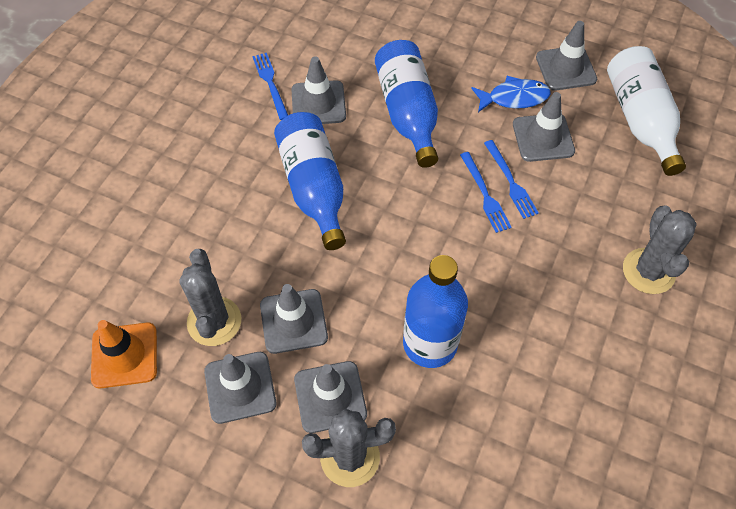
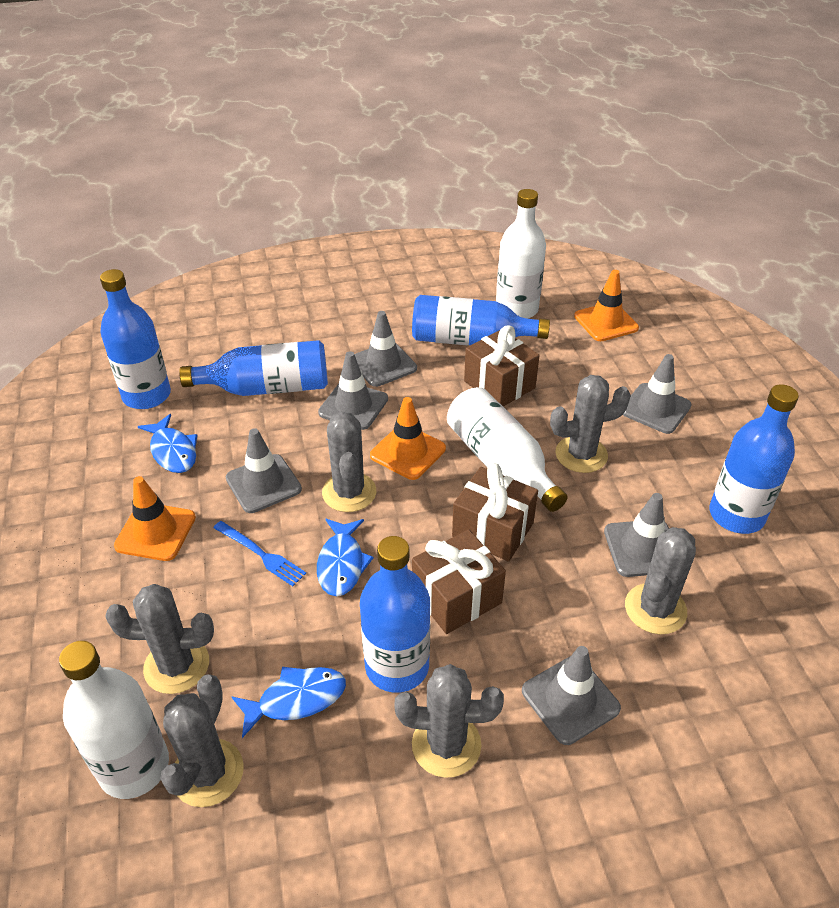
blue bottle: [274,112,346,250] [375,40,438,168] [403,255,468,368] = 3 -> [100,269,171,409] [179,340,328,396] [360,536,430,693] [412,295,550,346] [709,384,799,534] = 5
blue fish: [471,76,550,112] = 1 -> [138,414,197,473] [232,667,346,738] [317,519,374,596] = 3
blue fork: [252,53,288,120] [460,152,512,233] [484,140,539,219] = 3 -> [213,521,306,586] = 1
brown gift: none = 0 -> [412,530,506,634] [452,463,538,562] [464,325,540,407] = 3
grey cactus: [179,249,241,346] [302,409,396,487] [623,206,697,294] = 3 -> [105,584,214,694] [160,674,243,807] [322,412,376,512] [394,664,504,778] [550,375,631,473] [625,527,696,635] = 6
orange traffic cone: [91,320,157,388] = 1 -> [114,476,196,561] [370,397,446,480] [574,270,639,341] = 3
white bottle: [607,46,686,176] = 1 -> [59,641,169,799] [447,387,568,512] [496,189,546,319] = 3

